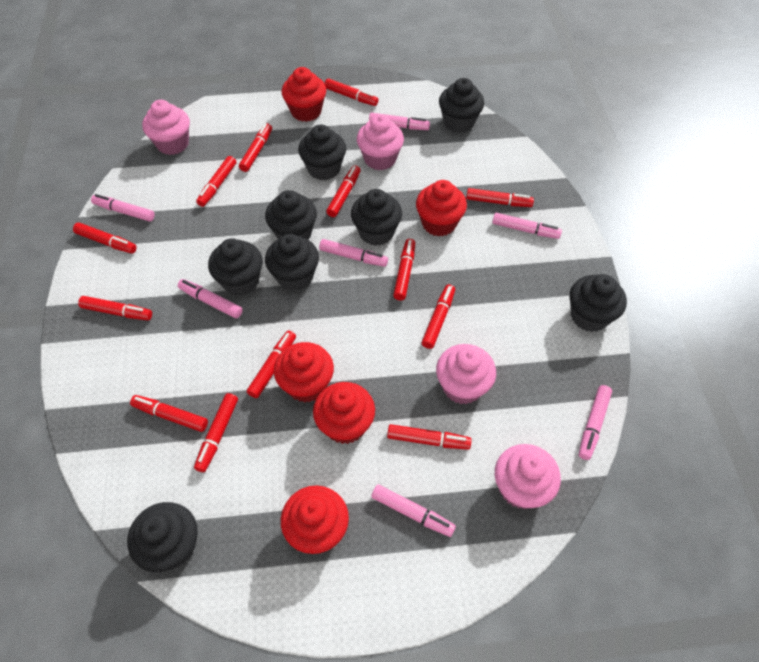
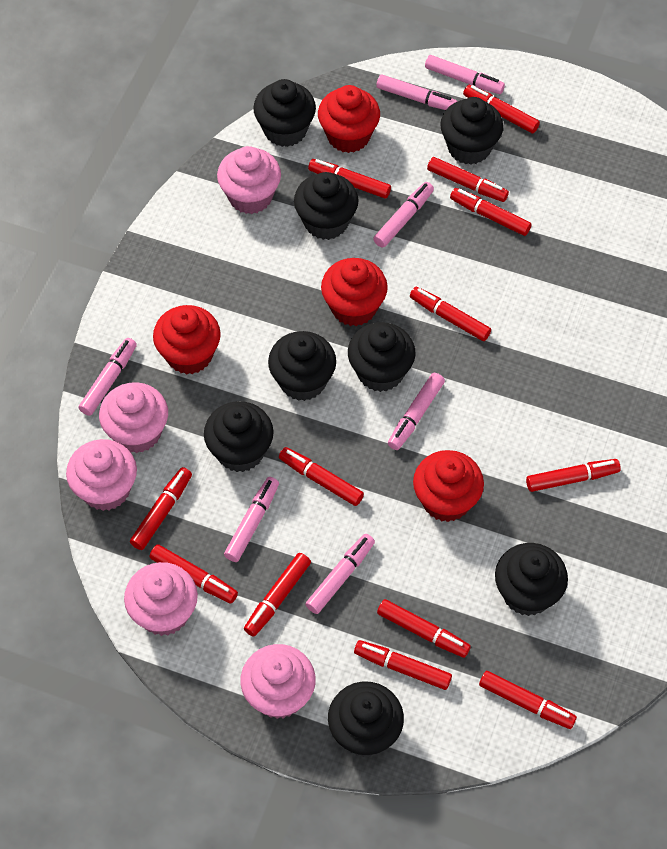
pink cupcake: [142,100,190,155] [357,115,404,170] [436,344,496,404] [495,444,561,509] = 4 -> [66,439,137,511] [99,382,168,453] [124,562,198,636] [217,146,281,214] [240,644,316,719] = 5
red cupcake: [274,342,334,403] [281,485,349,554] [282,67,326,122] [313,382,375,444] [416,180,467,236] = 5 -> [153,305,221,375] [318,85,380,153] [321,258,388,326] [413,450,484,522] = 4

